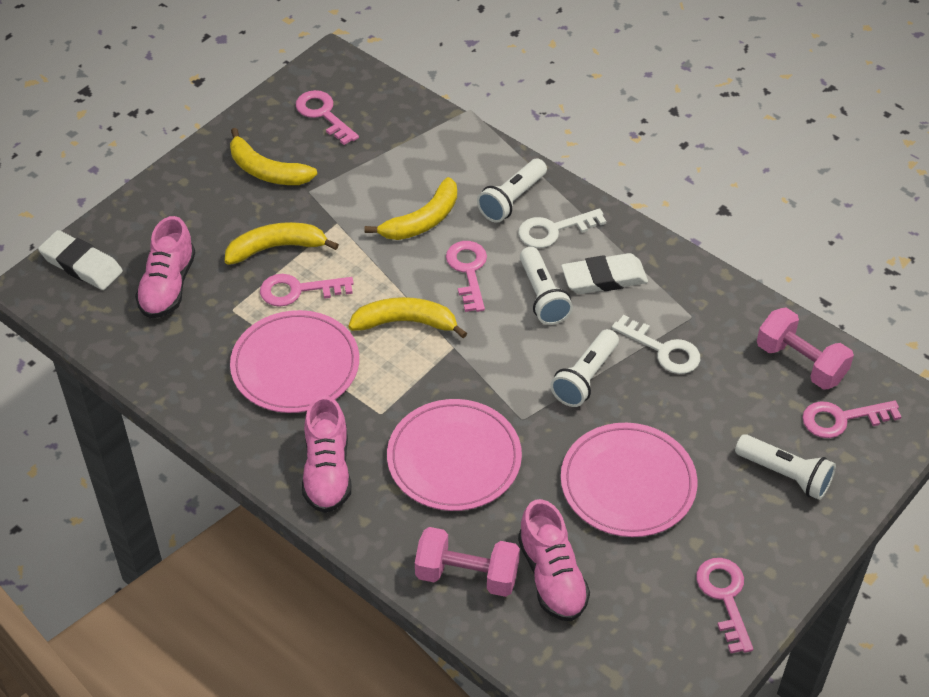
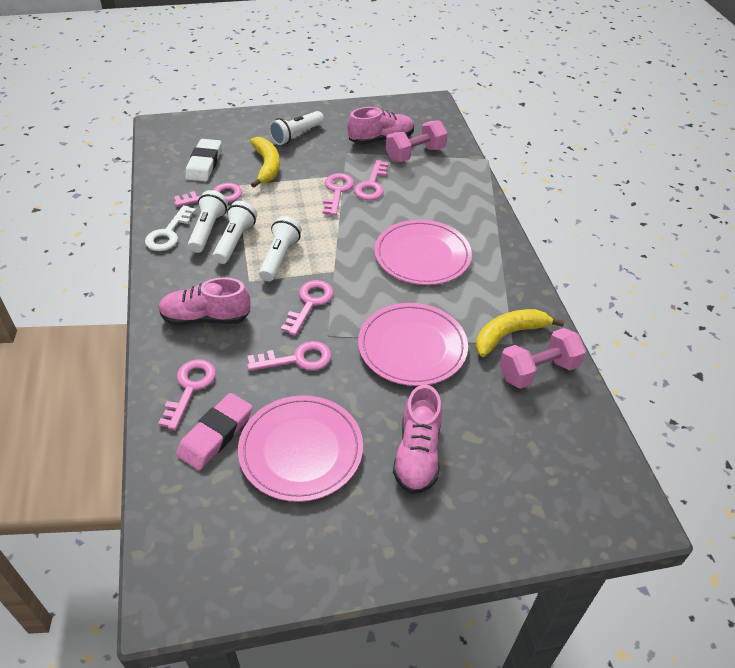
pink eraser: none = 0 -> [176,393,253,470] = 1
pink key: [260,274,354,307] [296,90,359,145] [446,241,487,312] [696,558,753,653] [802,401,902,438] = 5 -> [158,359,216,430] [174,183,242,207] [247,341,331,371] [281,280,334,336] [323,173,354,216] [354,160,389,200] = 6
white eraser: [38,230,123,290] [561,253,648,294] = 2 -> [185,139,222,182] = 1
white key: [518,208,606,248] [612,315,700,374] = 2 -> [145,205,196,251] = 1
yellow banana: [225,222,339,265] [230,128,317,185] [349,297,467,338] [364,177,457,240] = 4 -> [250,137,280,188] [476,309,564,357] = 2

